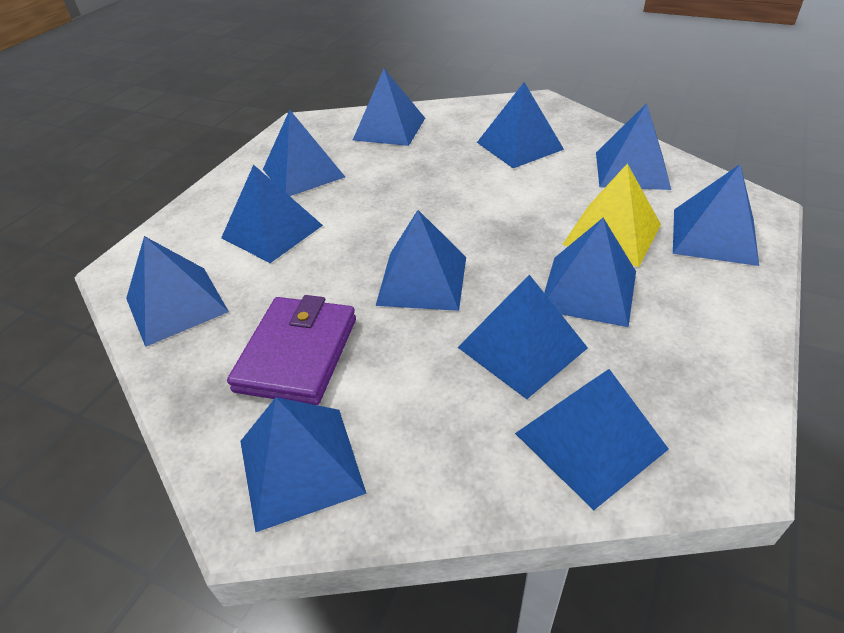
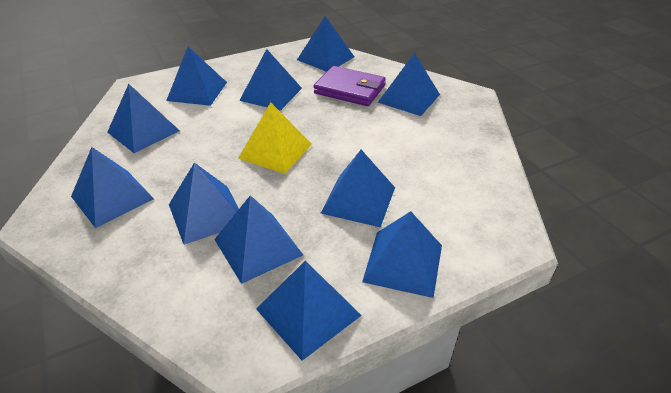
blue pyramid: [126,236,229,347] [221,164,323,263] [240,397,367,532] [263,110,345,196] [353,69,425,146] [376,210,466,311] [458,274,588,399] [477,82,564,168] [515,369,669,510] [544,218,636,327] [596,103,671,190] [673,164,759,266] = 12 -> [71,147,154,228] [107,84,180,153] [166,47,227,106] [169,163,239,245] [214,195,303,284] [239,49,302,111] [256,261,362,361] [297,16,354,72] [321,150,395,227] [362,211,442,298] [378,53,440,116] = 11

